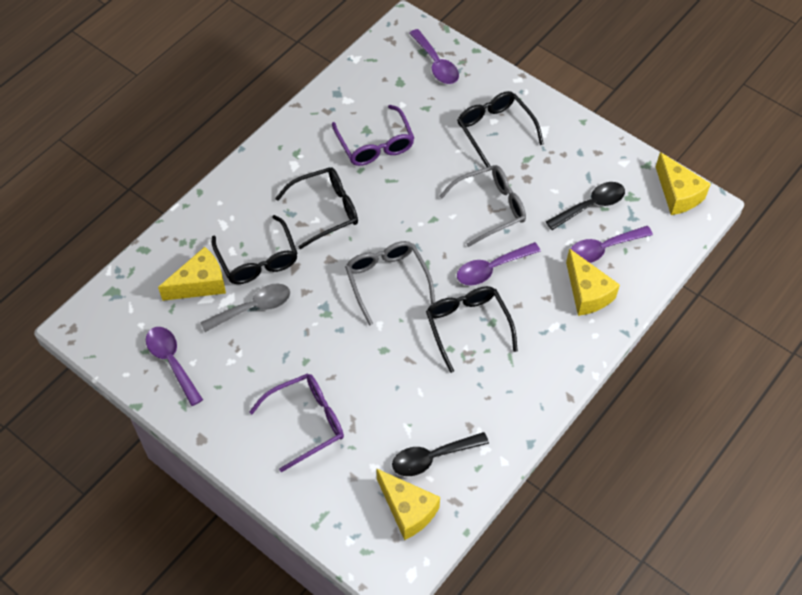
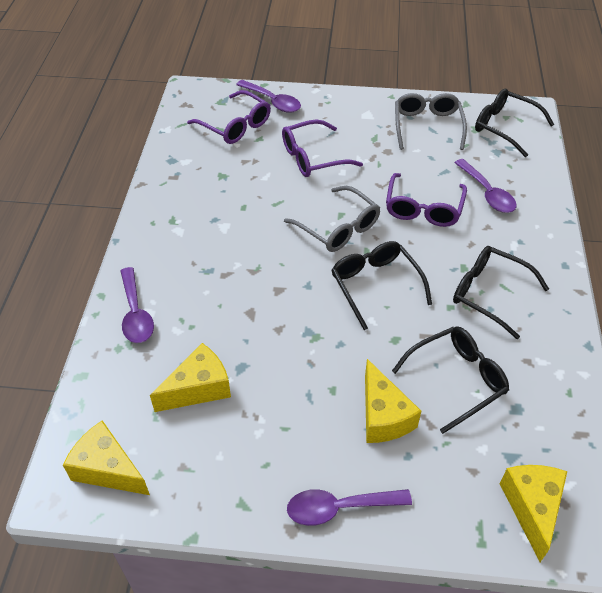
black spoon: [392,432,489,476] [546,182,625,230] = 2 -> none = 0
grey spoon: [200,283,290,332] = 1 -> none = 0
purple glasses: [249,373,344,472] [332,105,414,166] = 2 -> [187,90,271,144] [282,119,363,177] [386,173,467,227] = 3

